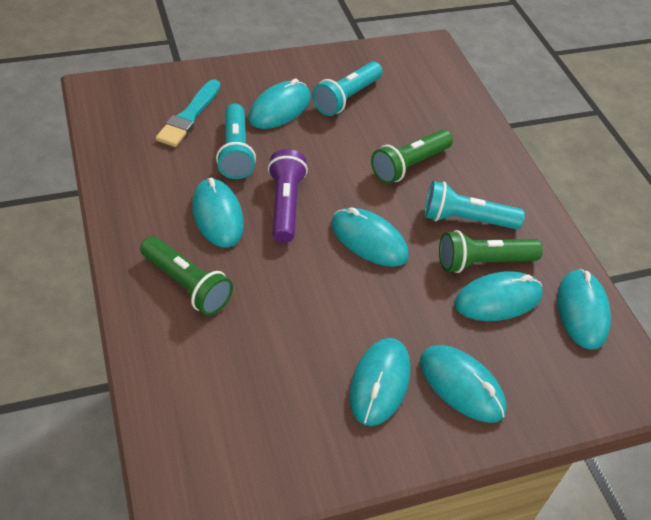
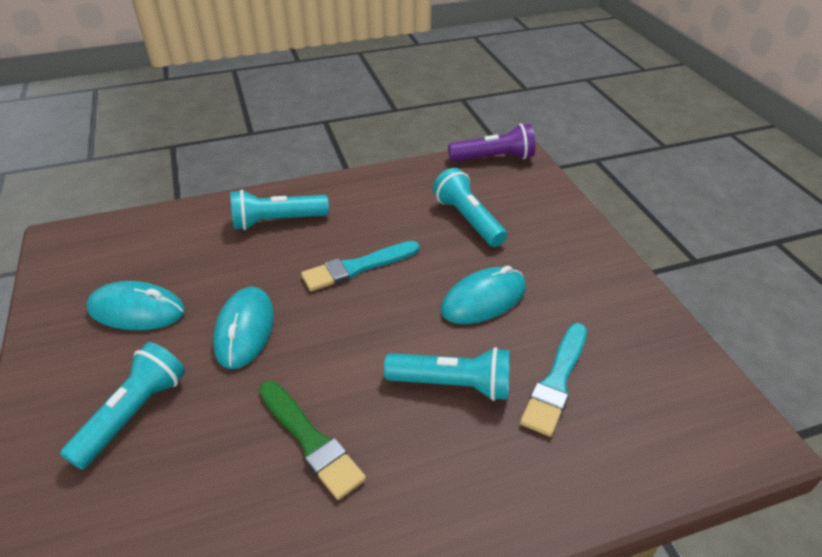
green brush: none = 0 -> [259,381,366,500] = 1
green flashlight: [140,236,233,315] [371,129,453,184] [439,230,543,273] = 3 -> none = 0
turquoise brush: [156,79,220,147] = 1 -> [301,241,420,291] [520,323,587,437] = 2
turquoise flashlight: [216,104,256,179] [312,62,383,116] [424,181,525,230] = 3 -> [60,342,185,470] [231,190,329,230] [384,347,510,401] [433,168,507,247] = 4
turquoise mouse: [192,178,244,247] [248,78,311,129] [331,207,409,267] [349,338,411,426] [420,345,506,423] [454,271,543,321] [557,269,611,350] = 7 -> [86,281,185,330] [213,287,274,369] [441,266,526,324] = 3

